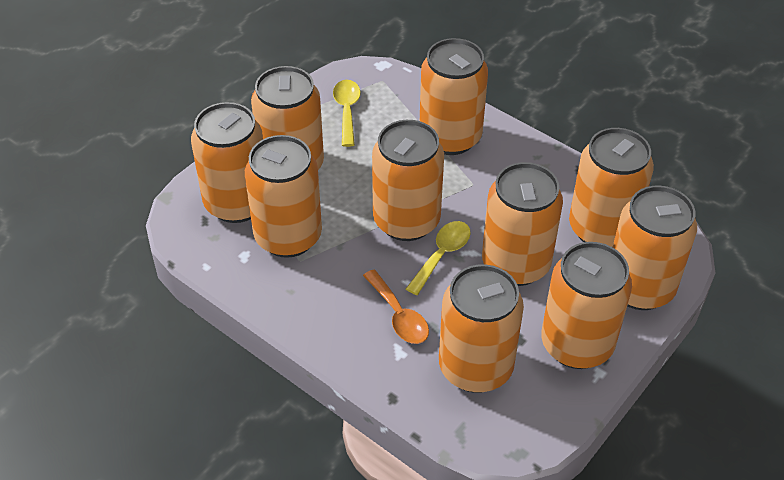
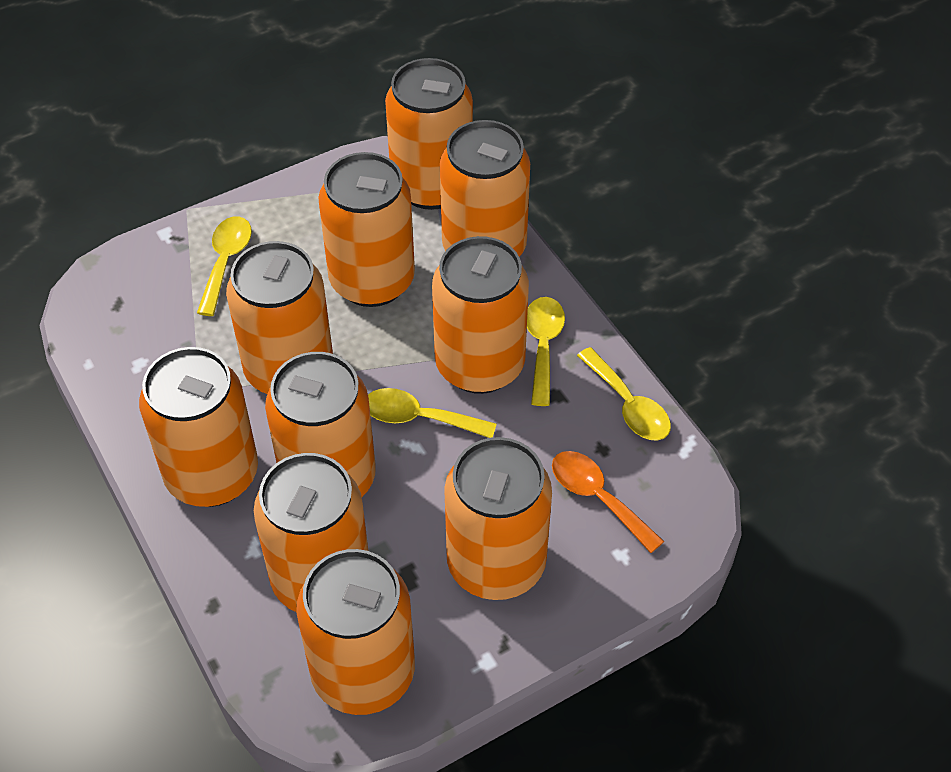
yellow spoon: [333,80,361,147] [406,221,471,295] = 2 -> [197,216,252,316] [368,388,496,438] [527,297,565,406] [577,347,671,440] = 4

